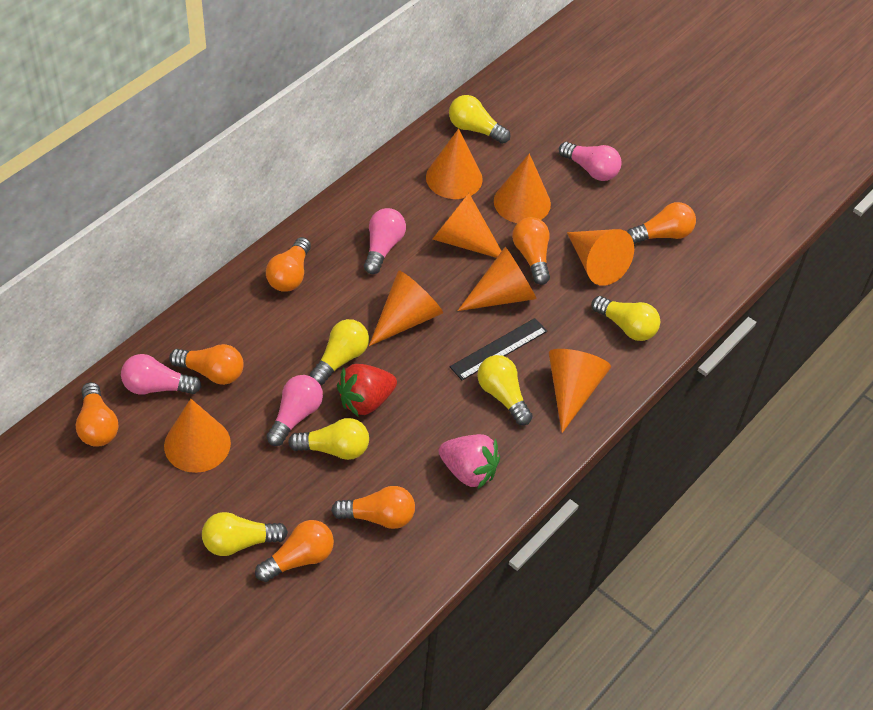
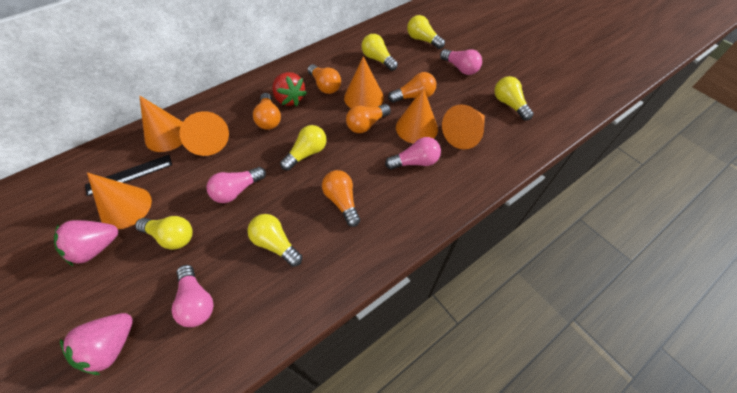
orange cone: [164,399,231,473] [369,270,443,346] [426,129,483,199] [433,193,501,258] [458,247,537,311] [494,153,551,223] [549,349,611,433] [567,229,634,286] = 8 -> [87,173,152,229] [139,96,183,152] [179,111,229,156] [344,56,384,108] [396,88,438,144] [442,105,485,149] = 6
orange light bulb: [76,382,118,447] [169,344,244,385] [255,520,334,582] [266,237,311,292] [331,486,415,529] [512,217,550,285] [627,202,696,244] = 7 -> [253,93,281,130] [308,64,341,94] [322,170,360,227] [346,104,391,133] [388,72,436,103] = 5
pink strawberry: [439,434,500,490] = 1 -> [54,220,118,266] [60,313,133,375] = 2

